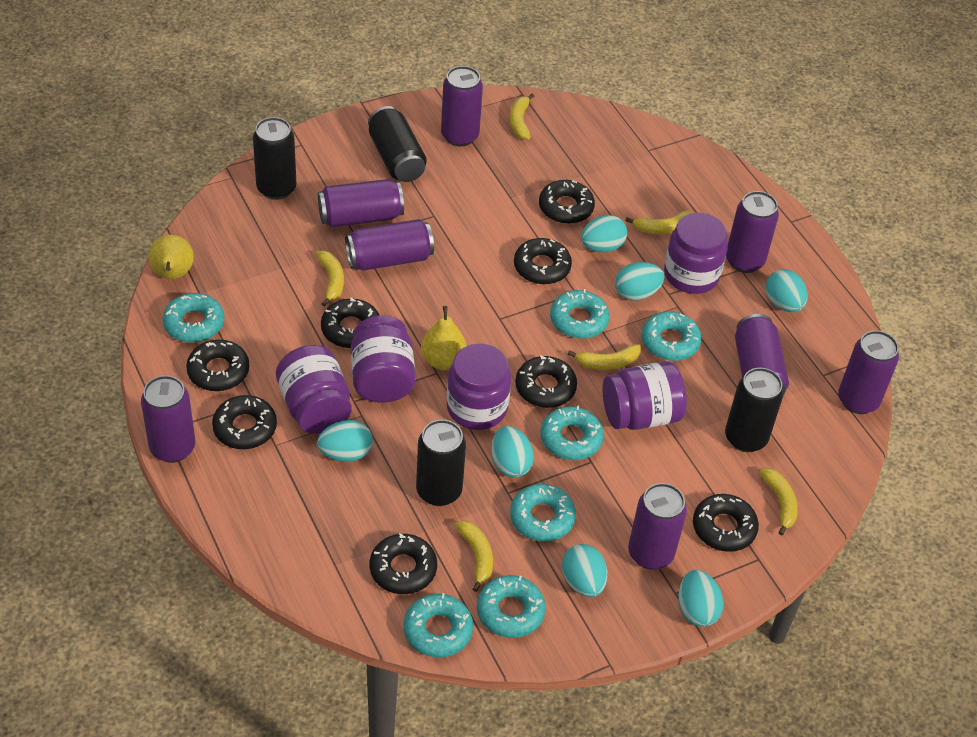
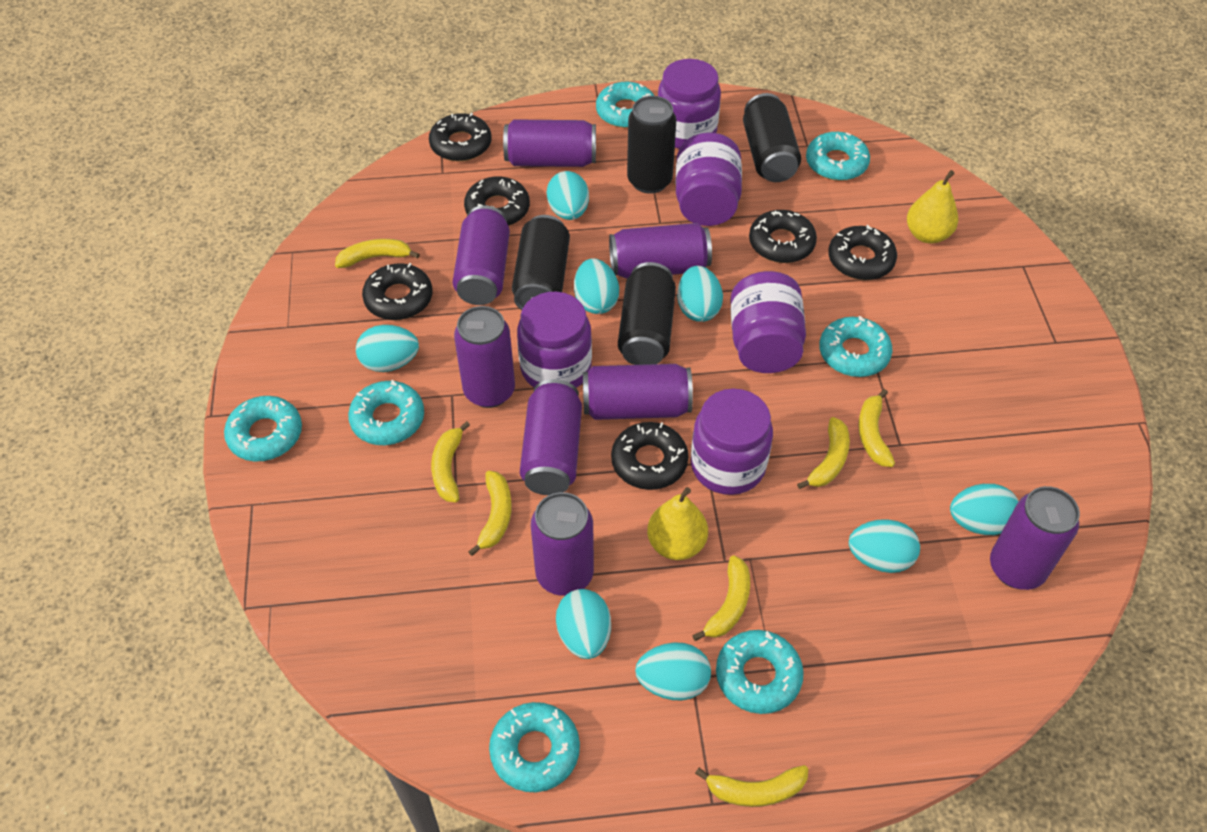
black donut: [186,340,249,391] [212,395,277,449] [321,297,380,348] [369,533,437,594] [514,238,572,284] [515,355,577,408] [539,180,595,224] [693,494,759,552] = 8 -> [362,263,433,320] [429,113,492,161] [464,176,530,226] [611,422,688,490] [749,210,817,263] [828,225,897,280] = 6
turquoise egg: [317,420,373,462] [491,426,534,478] [562,544,607,597] [581,215,627,252] [615,262,665,301] [678,570,723,627] [766,269,807,312] = 7 -> [356,325,419,372] [547,171,589,220] [556,589,611,659] [574,258,619,314] [635,642,711,700] [677,266,723,322] [849,519,920,573] [950,484,1019,535] = 8
yellow banana: [316,251,344,307] [455,520,493,592] [510,94,534,140] [568,344,641,370] [625,211,692,234] [759,468,798,536] = 6 -> [335,239,420,268] [431,421,470,503] [468,471,512,556] [692,555,750,641] [695,765,808,807] [797,417,850,489] [858,389,895,467] = 7

